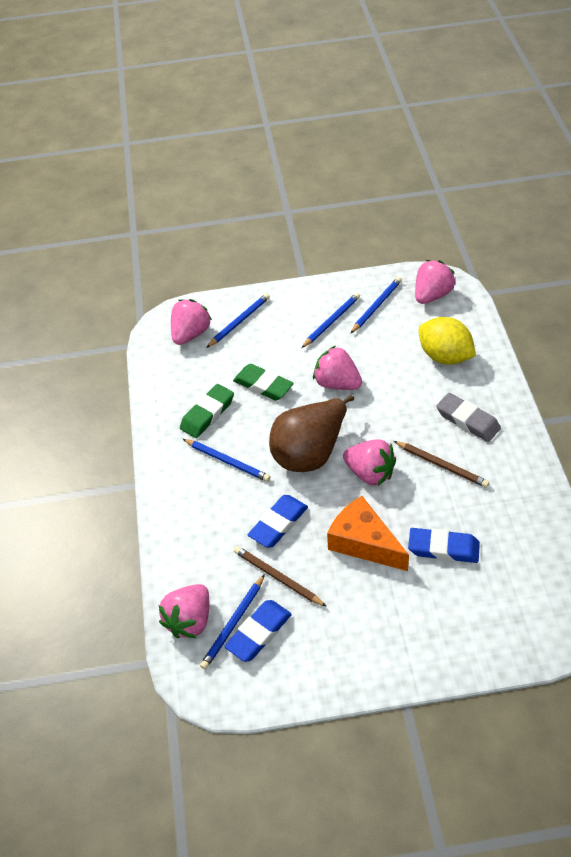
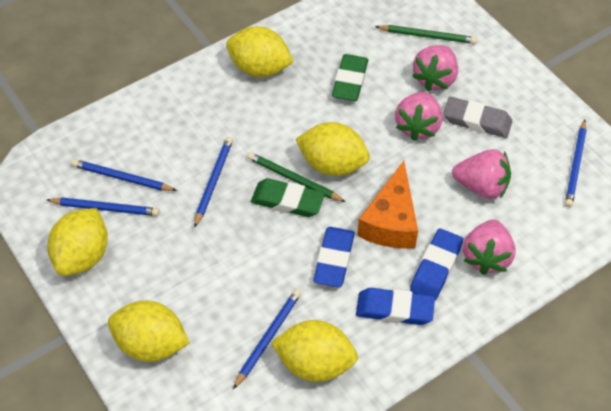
brown pear: [269,395,354,472] = 1 -> none = 0
brown pencil: [234,546,327,607] [394,441,489,488] = 2 -> none = 0
green pencil: none = 0 -> [247,152,346,202] [375,25,477,44] = 2
pink strawberry: [159,584,209,638] [171,299,212,345] [313,346,362,390] [343,440,396,486] [415,260,456,304] = 5 -> [395,92,443,141] [412,45,458,91] [452,149,511,199] [463,219,516,275] = 4
yellow lemon: [419,317,476,364] = 1 -> [47,208,108,276] [108,301,190,362] [226,26,294,77] [271,320,358,382] [296,122,370,176] = 5

